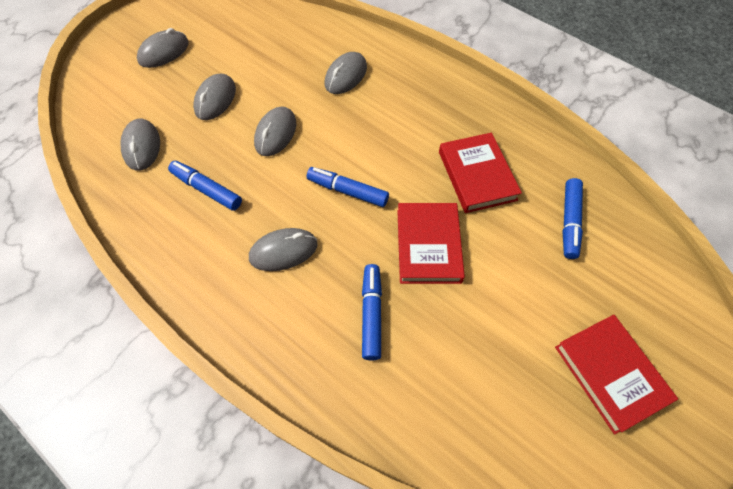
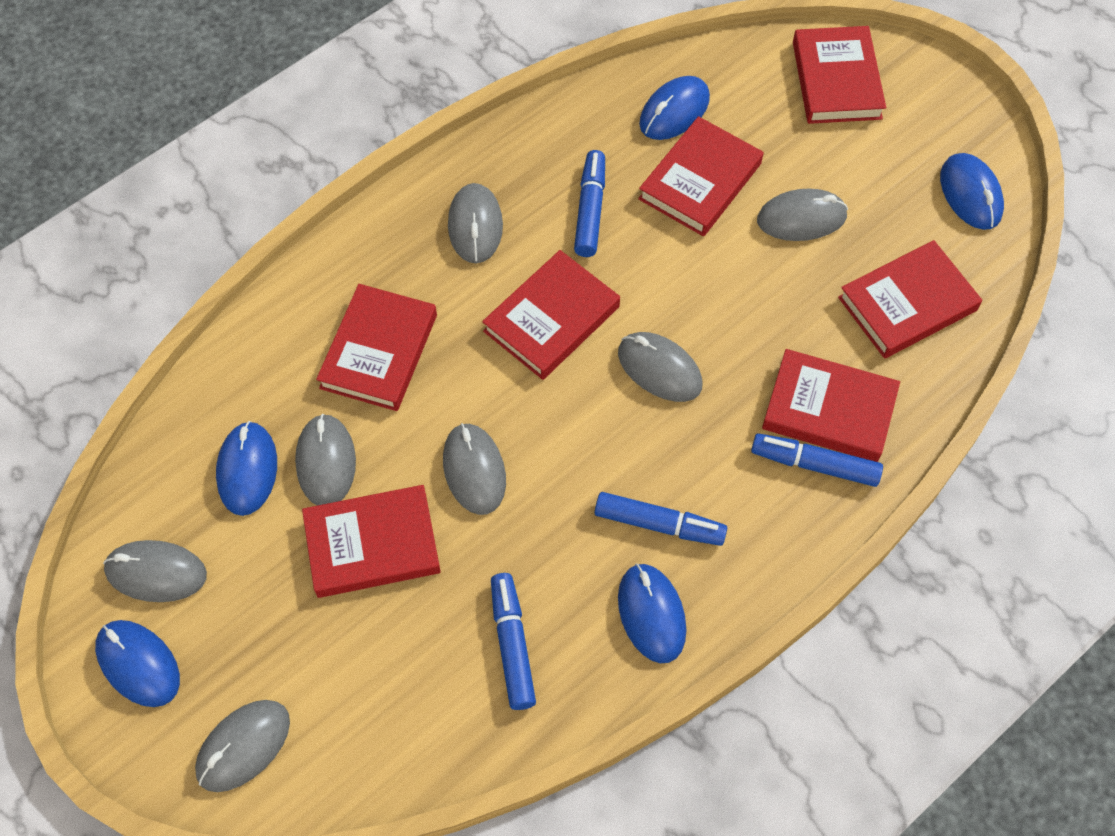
blue mouse: none = 0 -> [95,620,180,707] [216,421,277,516] [618,564,686,663] [639,76,710,140] [940,153,1004,230] = 5
grey mouse: [120,118,160,171] [137,28,189,68] [193,74,236,120] [249,228,317,271] [254,107,296,156] [324,52,367,94] = 6 -> [103,540,207,602] [195,700,290,792] [295,414,356,506] [443,423,506,515] [448,183,503,263] [618,332,703,402] [757,189,848,241] = 7
red book: [397,203,465,284] [439,133,522,213] [555,315,678,435] = 3 -> [302,485,441,598] [316,284,437,411] [482,250,620,380] [638,116,764,236] [762,349,900,462] [793,26,886,124] [838,240,982,359] = 7

